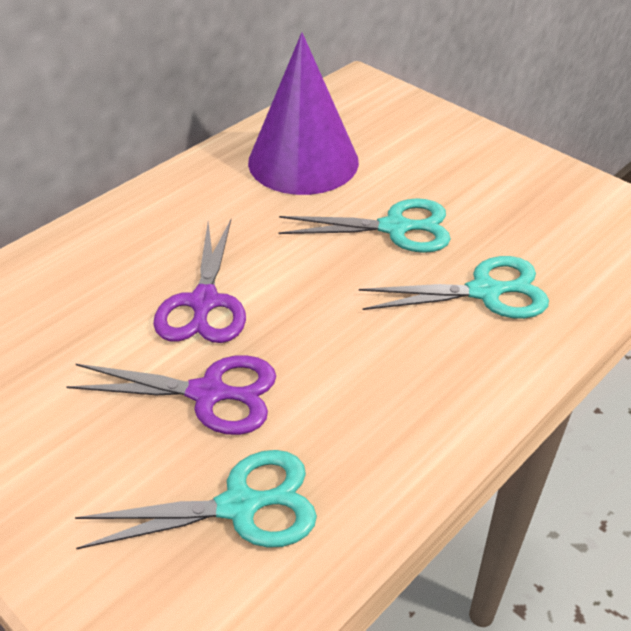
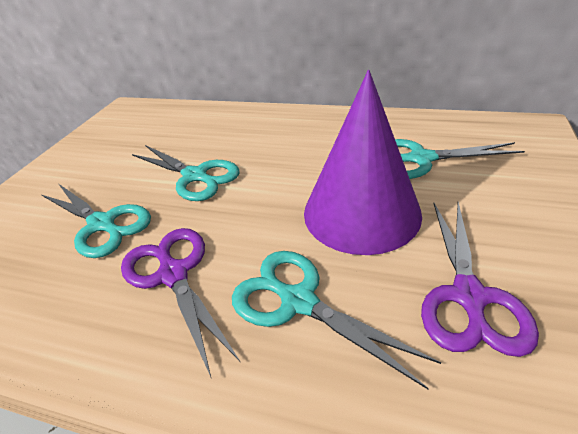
turquoise scissors: [75,450,317,549] [278,198,451,253] [359,256,549,319] = 3 -> [42,184,151,258] [132,145,240,201] [232,251,441,389] [395,139,525,179] = 4

